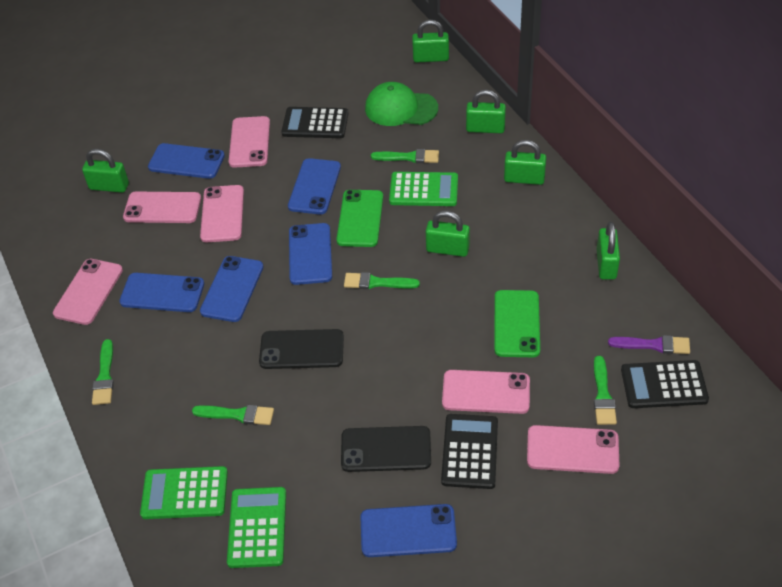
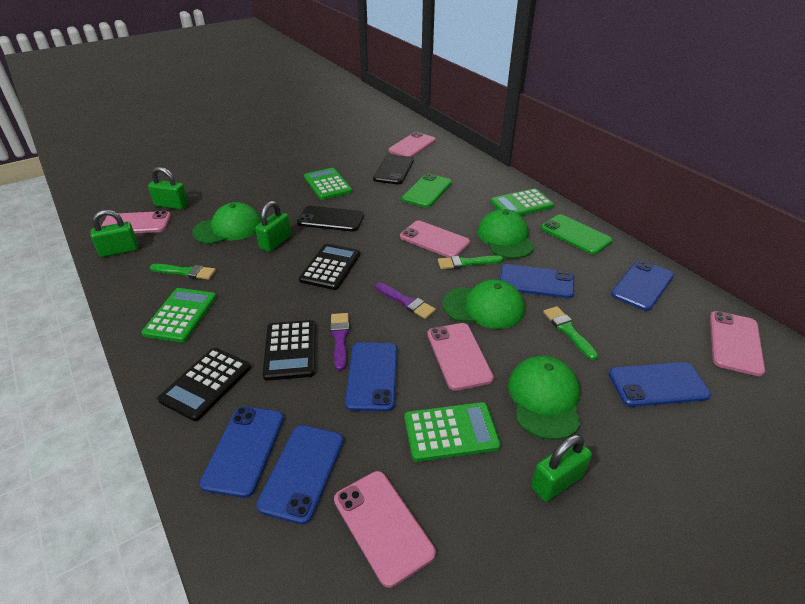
green brush: [92,339,114,405] [192,405,274,425] [344,272,420,289] [371,149,439,163] [594,356,617,425] = 5 -> [150,264,216,280] [438,255,503,269] [543,306,598,360] = 3
green calculator: [140,466,228,519] [227,487,286,568] [389,172,458,206] = 3 -> [142,288,216,343] [304,168,352,200] [404,402,501,462] [490,188,554,215] = 4
green cap: [365,82,438,126] = 1 -> [192,202,261,244] [443,280,525,329] [477,209,535,259] [508,356,580,440] = 4
green padlock: [82,149,129,193] [412,20,449,63] [426,211,470,257] [466,90,506,133] [504,140,546,185] [597,222,620,280] = 6 -> [91,210,138,257] [148,167,188,210] [255,201,291,252] [531,434,592,502] = 4
purple brush: [608,335,690,354] = 1 -> [330,313,349,371] [375,283,436,319] = 2

